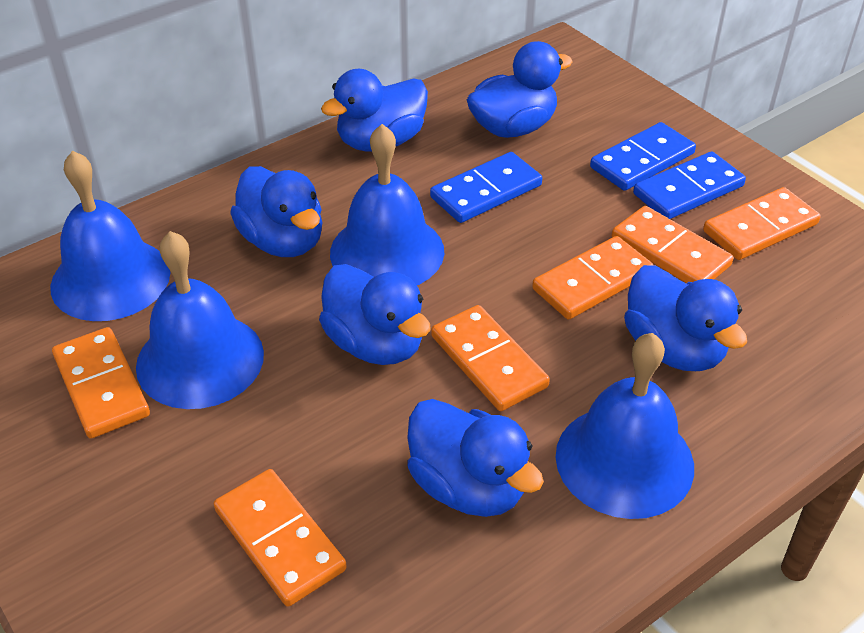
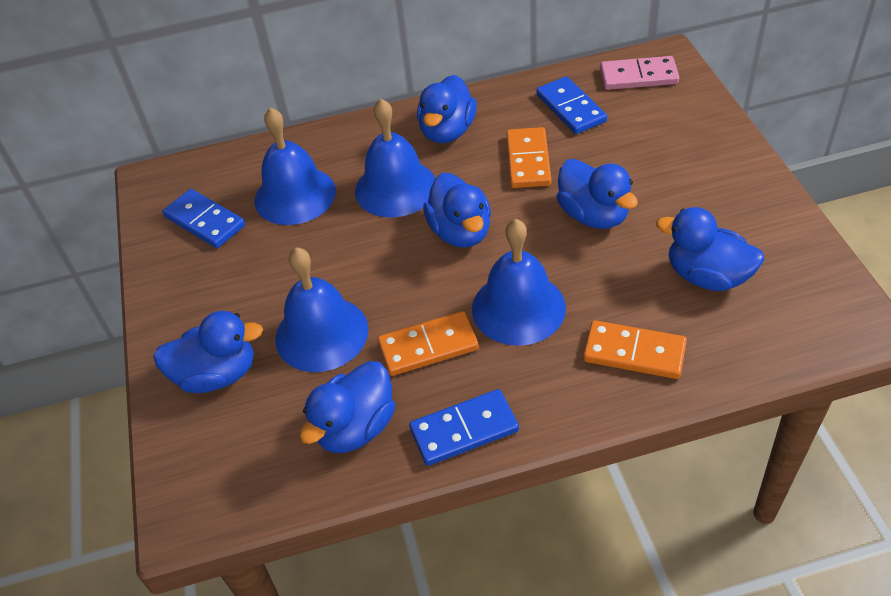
orange domino: [52,327,150,438] [214,469,347,607] [431,305,550,411] [532,236,653,320] [612,206,733,283] [703,187,820,260] = 6 -> [378,311,479,376] [507,127,551,188] [583,320,687,379] = 3
pink domino: none = 0 -> [600,56,680,90] = 1

